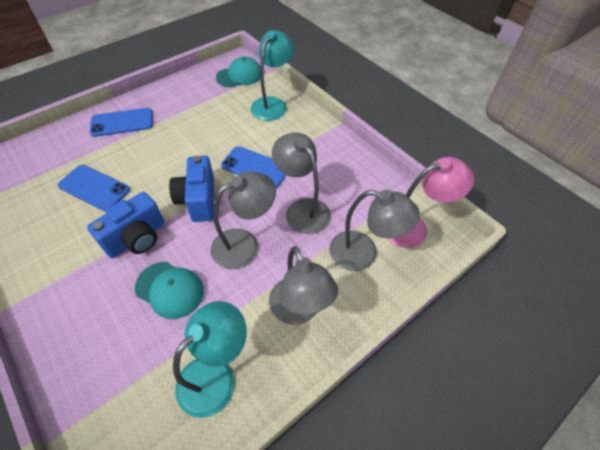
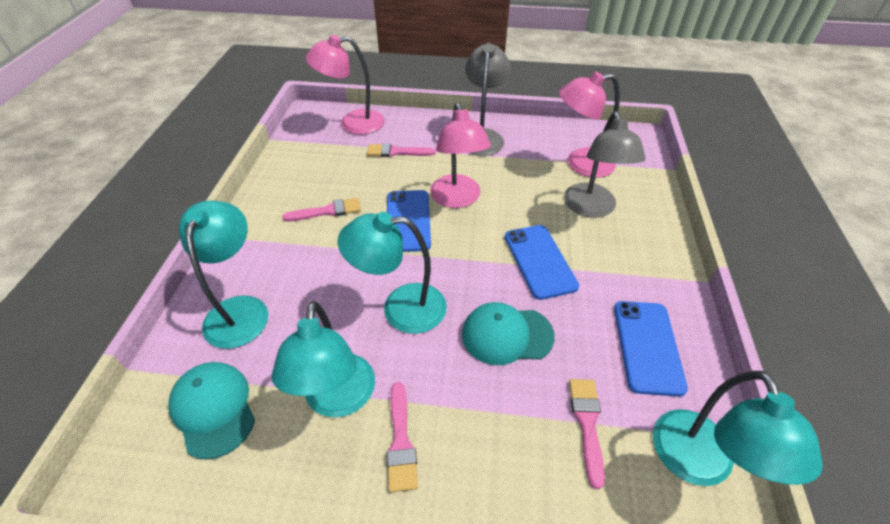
blue camera: [87,192,164,258] [169,155,214,222] = 2 -> none = 0
grey lamp: [211,172,276,269] [269,246,338,325] [272,132,331,234] [329,190,420,271] = 4 -> [465,43,510,156] [564,111,646,218] = 2
pink brush: none = 0 -> [282,198,361,221] [367,143,435,157] [387,382,418,492] [569,379,605,489] = 4
pink lamp: [386,157,474,248] = 1 -> [305,35,384,134] [430,103,491,208] [559,72,620,178] = 3
turquoise lamp: [173,301,247,418] [251,30,294,121] = 2 -> [179,201,268,349] [272,301,375,417] [338,212,447,334] [653,371,823,486] = 4

